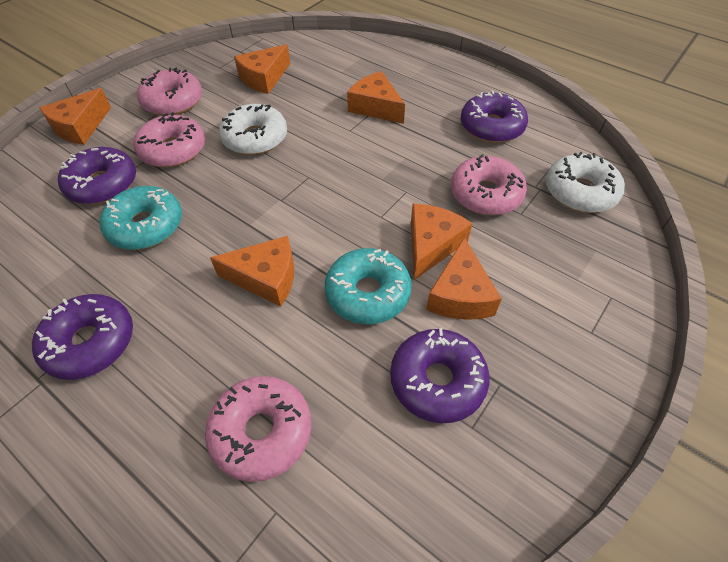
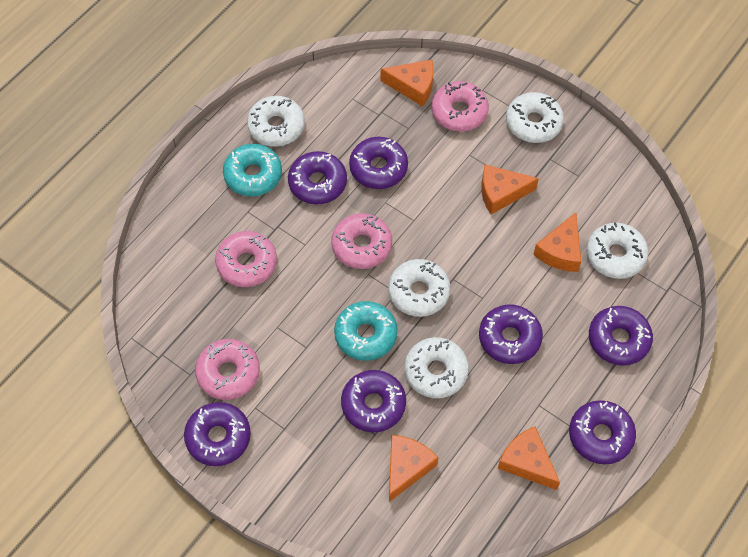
orange cheese: [39,88,111,145] [210,236,294,306] [234,44,290,94] [347,71,405,124] [411,204,473,280] [426,237,502,320] = 6 -> [381,60,434,107] [389,435,438,502] [481,164,539,214] [498,426,560,490] [533,212,581,272] = 5
purple donut: [32,294,133,380] [58,147,136,204] [390,328,490,423] [460,91,528,143] = 4 -> [184,402,251,466] [288,151,347,205] [341,370,406,432] [349,137,408,189] [479,305,543,364] [569,400,636,464] [589,306,653,366] = 7
white donut: [219,104,287,155] [546,151,625,213] = 2 -> [247,96,305,147] [388,259,450,317] [404,337,469,398] [506,92,564,143] [586,222,648,279] = 5

